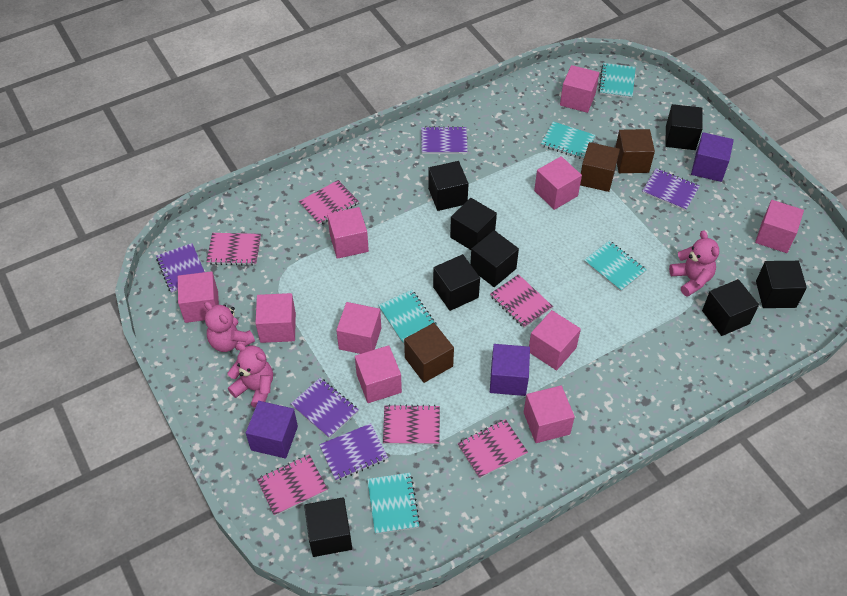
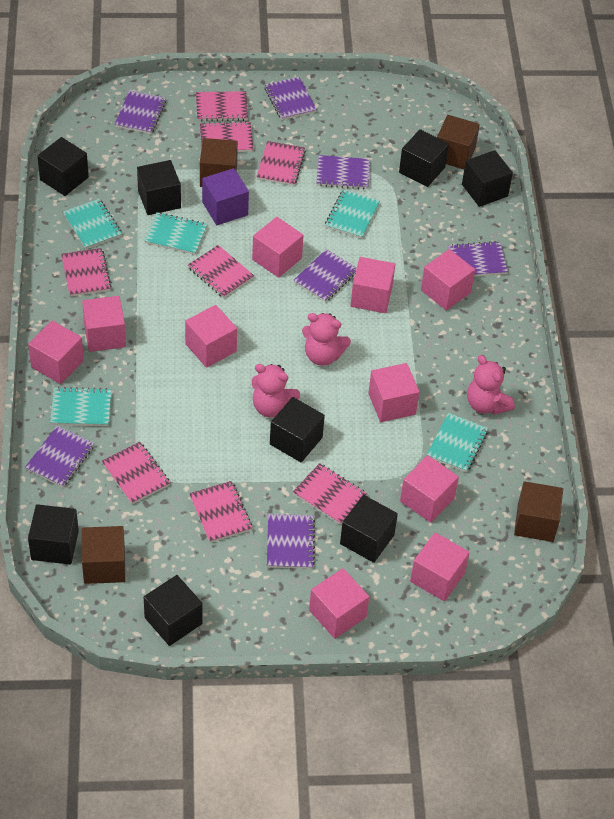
brown cube: [404,323,454,383] [580,142,620,192] [615,129,655,173] = 3 -> [82,526,125,584] [200,138,238,187] [437,115,480,169] [514,481,563,542] = 4
pink notebook: [206,233,261,266] [257,454,328,516] [299,180,358,225] [383,404,440,445] [458,419,528,479] [490,274,553,328] = 6 -> [61,248,112,297] [102,442,170,504] [188,245,254,298] [189,481,252,543] [196,91,248,121] [200,121,253,152] [256,141,306,186] [293,463,367,525] = 8
purple cube: [246,401,298,459] [490,344,530,396] [691,132,734,182] = 3 -> [202,168,249,225] = 1
purple notebook: [156,243,204,294] [291,378,359,438] [319,423,388,481] [421,126,468,154] [642,168,700,211] = 5 -> [25,426,95,487] [115,90,166,134] [264,77,317,120] [267,514,315,569] [294,249,357,302] [317,155,370,190] [448,241,508,276] = 7

